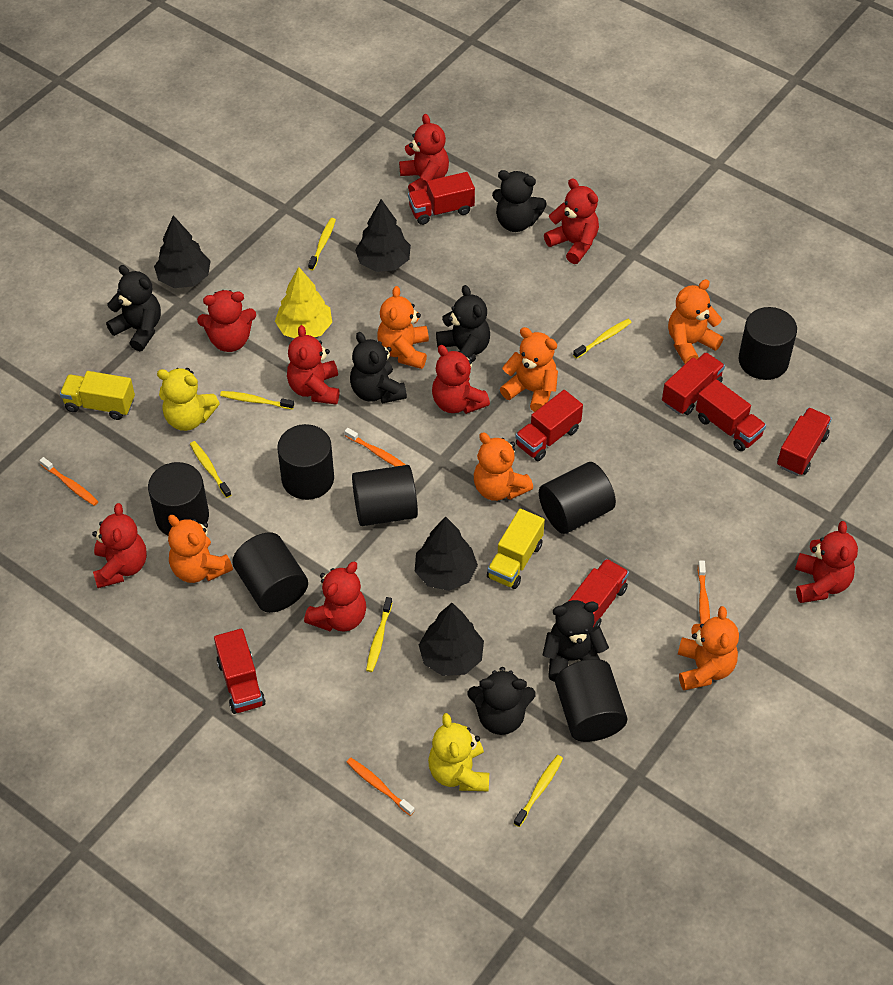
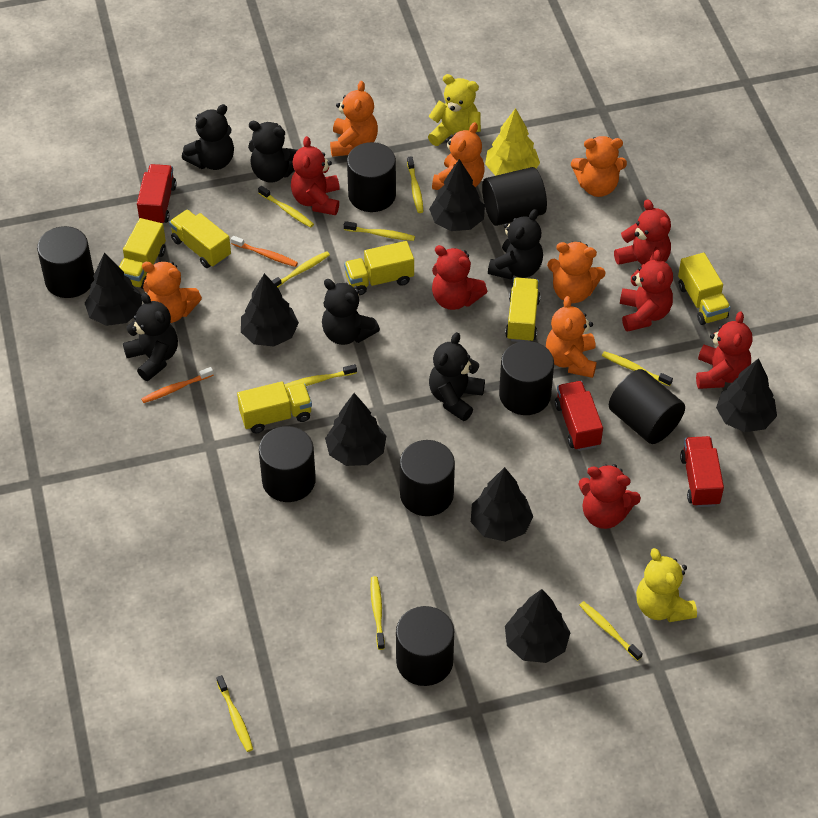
black cylinder: [148,462,209,536] [232,532,308,613] [277,424,334,500] [352,465,418,526] [539,462,616,534] [555,659,627,742] [739,307,797,380] = 7 -> [37,226,94,298] [259,426,316,502] [347,142,396,212] [396,606,454,686] [400,440,455,516] [482,167,547,226] [499,341,554,415] [609,369,685,444] = 8
black tree: [154,215,210,288] [355,199,411,272] [415,516,478,591] [419,603,484,676] = 4 -> [85,252,142,326] [241,273,299,347] [325,393,386,466] [429,159,485,231] [471,467,533,542] [505,589,571,663] [716,358,777,432] = 7
orange toothbrush: [40,457,98,506] [345,428,405,467] [346,758,415,816] [698,561,710,624] = 4 -> [141,367,214,403] [231,236,298,267] = 2
red teddy bear: [92,503,147,588] [197,290,256,352] [287,325,340,405] [304,562,366,632] [399,114,449,192] [432,345,490,414] [544,178,599,264] [795,521,858,603] = 8 -> [291,136,340,215] [432,245,487,310] [578,464,641,529] [614,199,671,274] [620,250,673,332] [696,311,753,389] = 6
red truck: [214,629,266,714] [408,172,475,225] [515,390,583,461] [569,559,629,627] [662,352,725,415] [696,379,766,451] [777,408,832,476] = 7 -> [137,164,177,223] [555,381,603,451] [680,436,724,507] = 3
yellow toothbrush: [190,441,231,498] [220,391,294,410] [308,218,336,271] [366,597,392,672] [514,755,563,827] [573,319,632,359] = 6 -> [216,675,253,752] [258,186,314,228] [272,251,330,287] [284,364,357,389] [344,221,415,241] [370,576,385,650] [407,156,423,213] [579,601,643,661] [602,351,673,386] = 9
yellow truck: [60,371,135,420] [487,509,545,589] = 2 -> [119,218,166,289] [169,210,231,268] [237,381,312,433] [344,241,414,295] [505,277,540,342] [678,253,731,325] = 6

